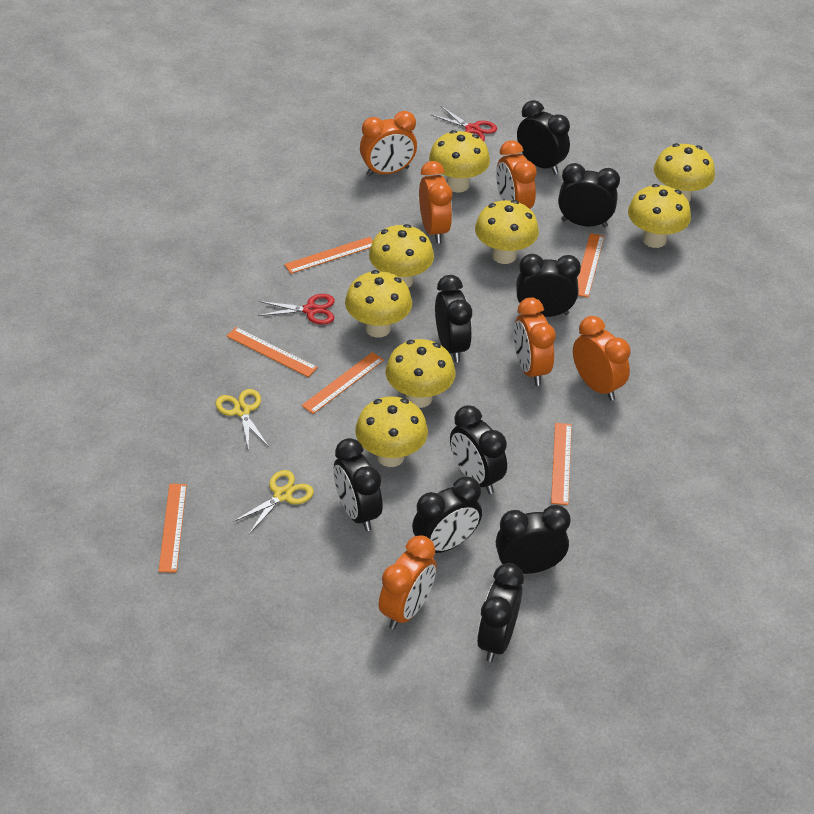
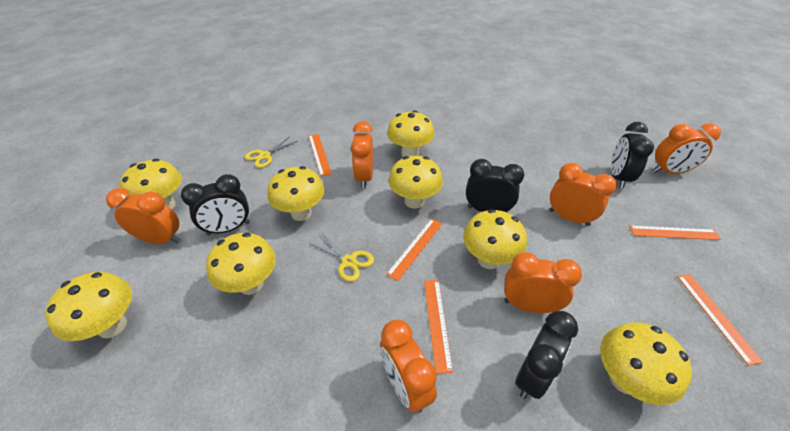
black clock: [334,438,383,531] [412,476,482,553] [435,275,472,362] [450,405,507,494] [477,563,524,662] [496,505,571,574] [516,254,581,317] [517,100,570,174] [558,163,620,227] = 9 -> [181,174,250,235] [466,159,524,213] [515,311,578,399] [611,122,654,189] = 4
orange ruler: [158,484,187,572] [227,327,318,377] [284,237,373,274] [301,352,384,414] [551,423,572,505] [578,233,604,297] = 6 -> [309,134,332,176] [386,218,443,281] [424,280,453,374] [629,225,721,240] [677,274,763,366] = 5
red scissors: [258,294,335,325] [430,106,497,141] = 2 -> none = 0

